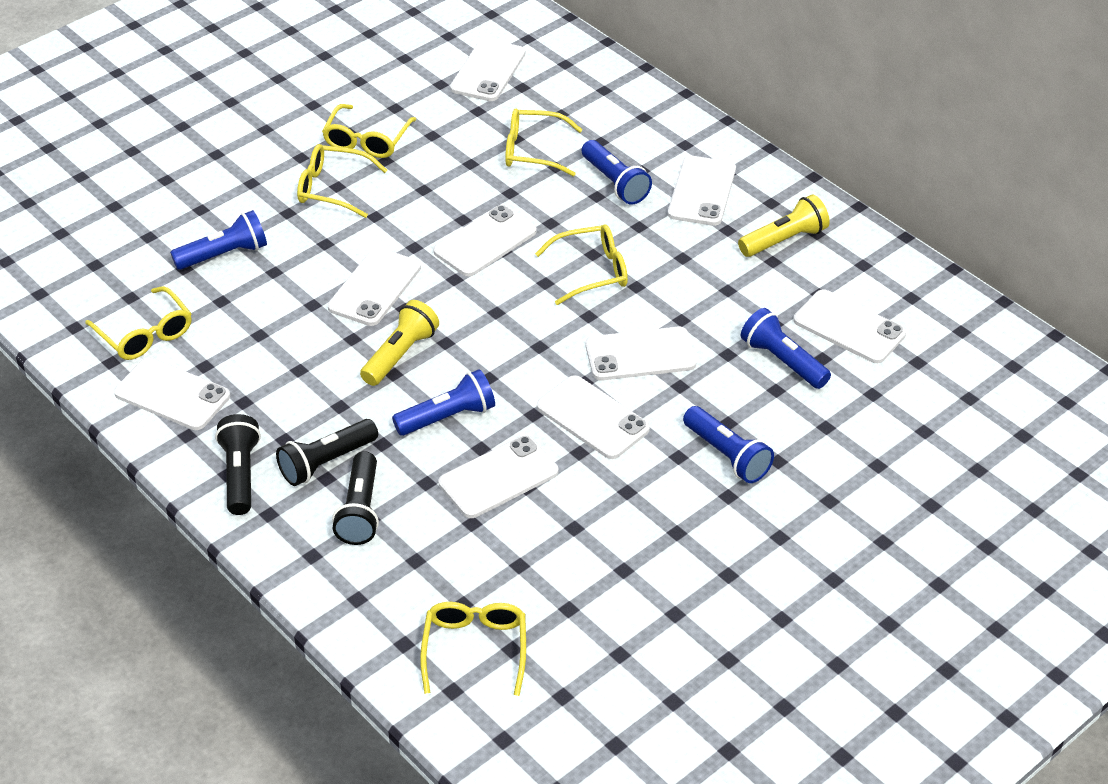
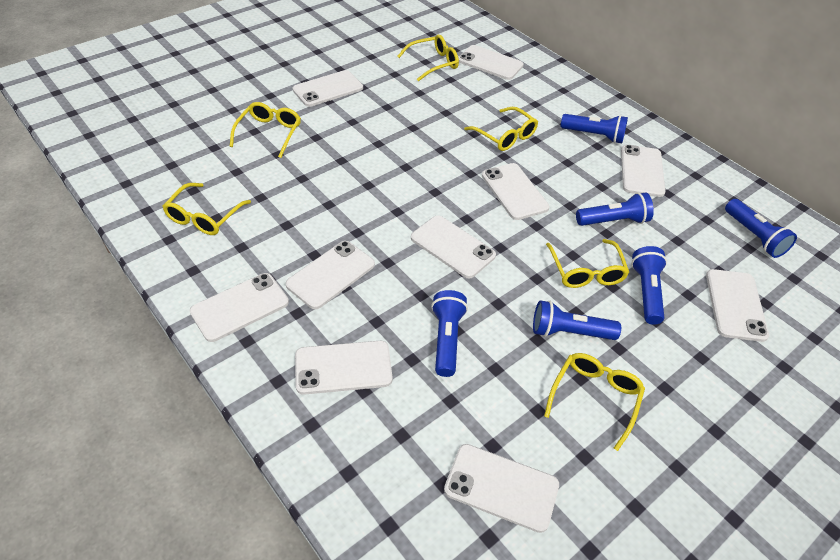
black flashlight: [215,414,261,515] [276,419,378,486] [332,451,379,545] = 3 -> none = 0
blue flashlight: [170,210,267,270] [392,369,495,436] [582,140,652,205] [683,406,774,483] [741,308,831,389] = 5 -> [431,290,468,377] [533,300,621,340] [561,114,628,143] [576,192,654,226] [631,246,667,325] [725,199,797,258] = 6
white phone: [114,358,230,430] [328,248,421,326] [433,205,537,277] [439,436,558,518] [450,39,525,101] [537,375,650,459] [585,327,696,380] [668,156,736,226] [793,289,906,363] = 9 -> [190,273,289,342] [285,241,375,309] [293,70,363,107] [295,341,392,395] [411,215,496,278] [444,444,559,533] [458,45,524,80] [482,163,549,220] [621,145,665,197] [706,269,769,342] = 10
yellow flashlight: [360,300,439,386] [738,194,830,257] = 2 -> none = 0

